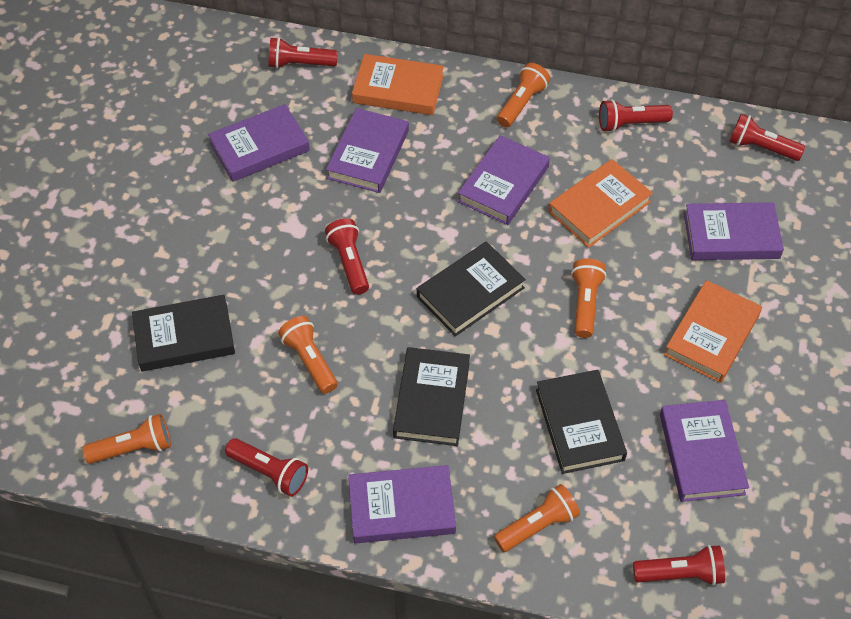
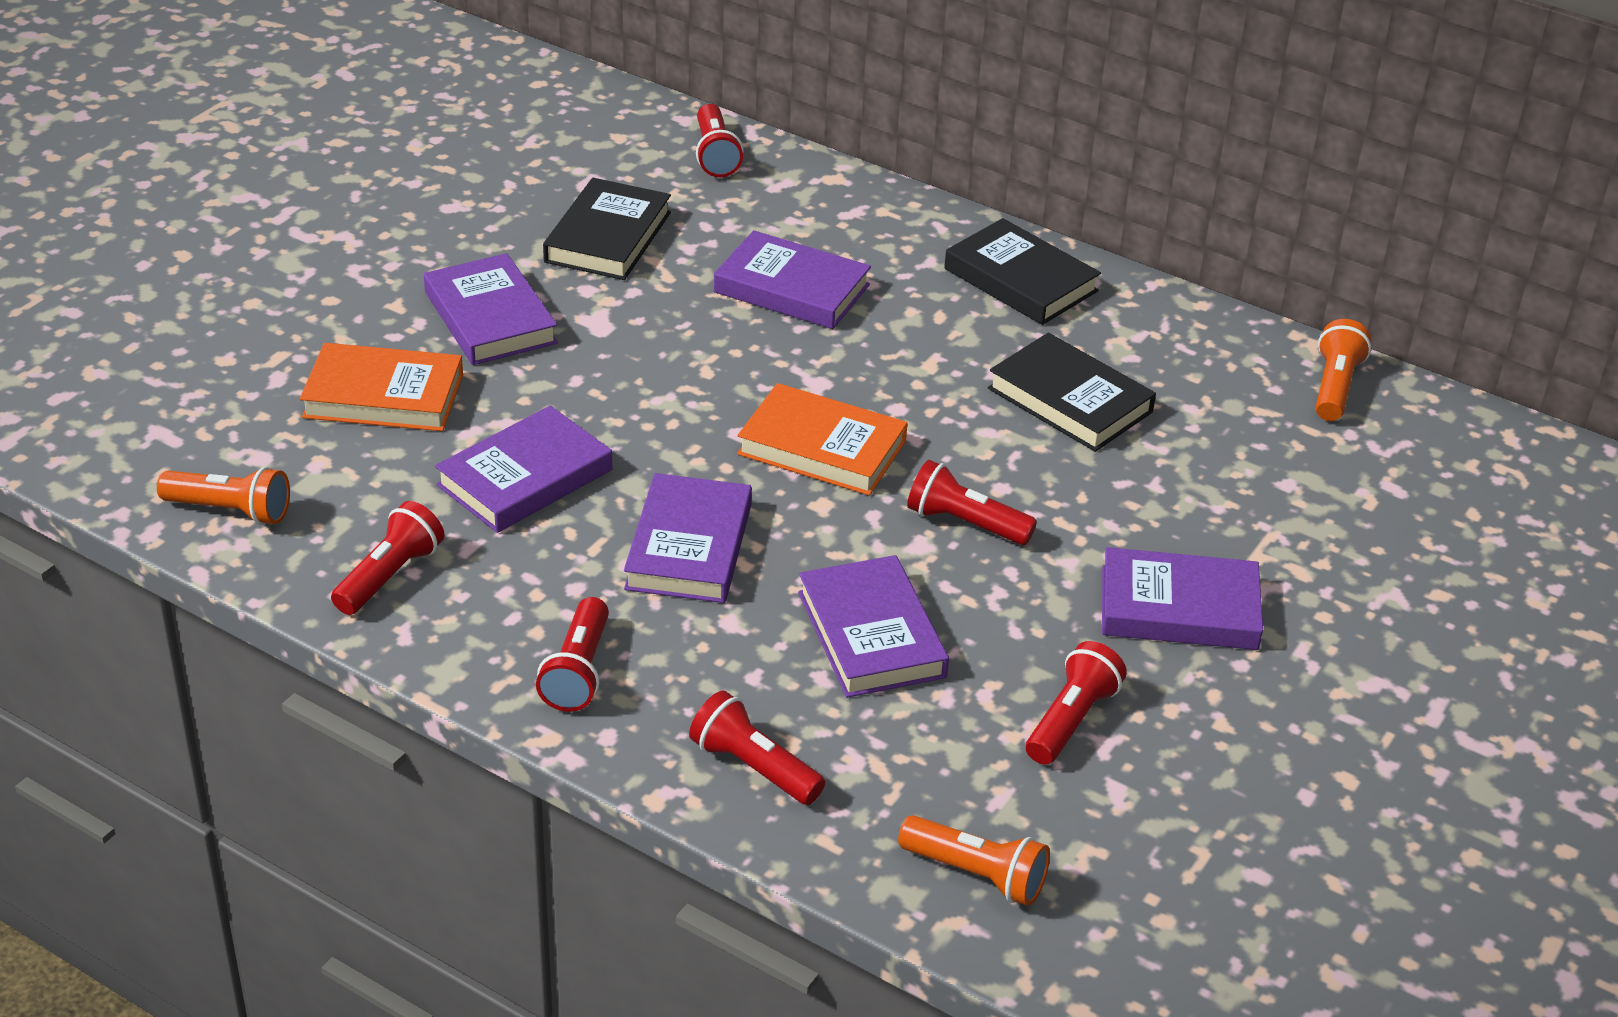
black book: [132,295,235,372] [393,347,470,446] [417,241,526,336] [536,370,627,474] = 4 -> [543,178,671,280] [944,218,1101,325] [988,333,1156,452] = 3
orange book: [352,54,444,115] [548,159,653,248] [664,280,762,383] = 3 -> [300,343,463,431] [737,383,908,496] = 2
orange flashlight: [83,414,171,464] [278,316,338,394] [494,484,580,552] [497,63,550,127] [571,258,606,338] = 5 -> [157,467,290,525] [898,815,1050,906] [1315,319,1371,421] = 3

